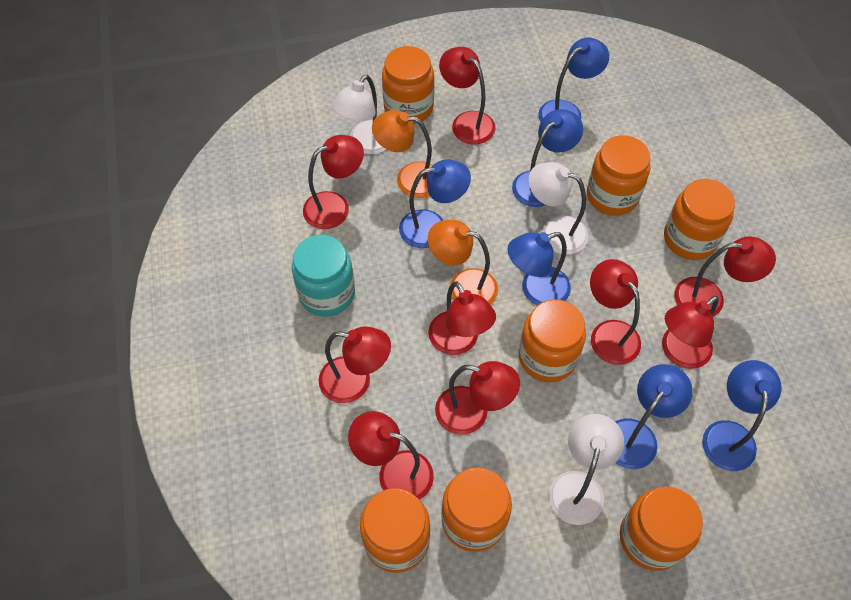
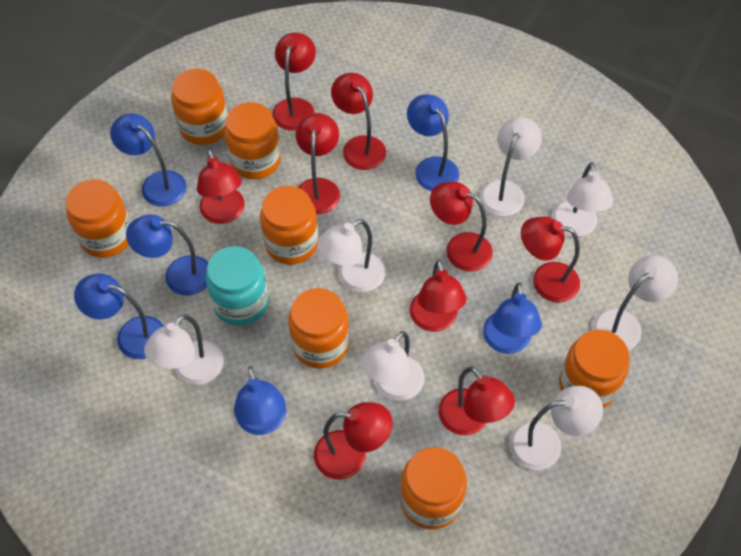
orange lamp: [372,110,433,198] [428,220,498,305] = 2 -> none = 0
white lamp: [332,75,387,154] [529,162,589,255] [549,414,624,525] = 3 -> [144,314,224,385] [317,219,385,292] [361,331,425,401] [480,117,542,216] [509,386,603,470] [552,162,613,237] [593,255,678,350] = 7

